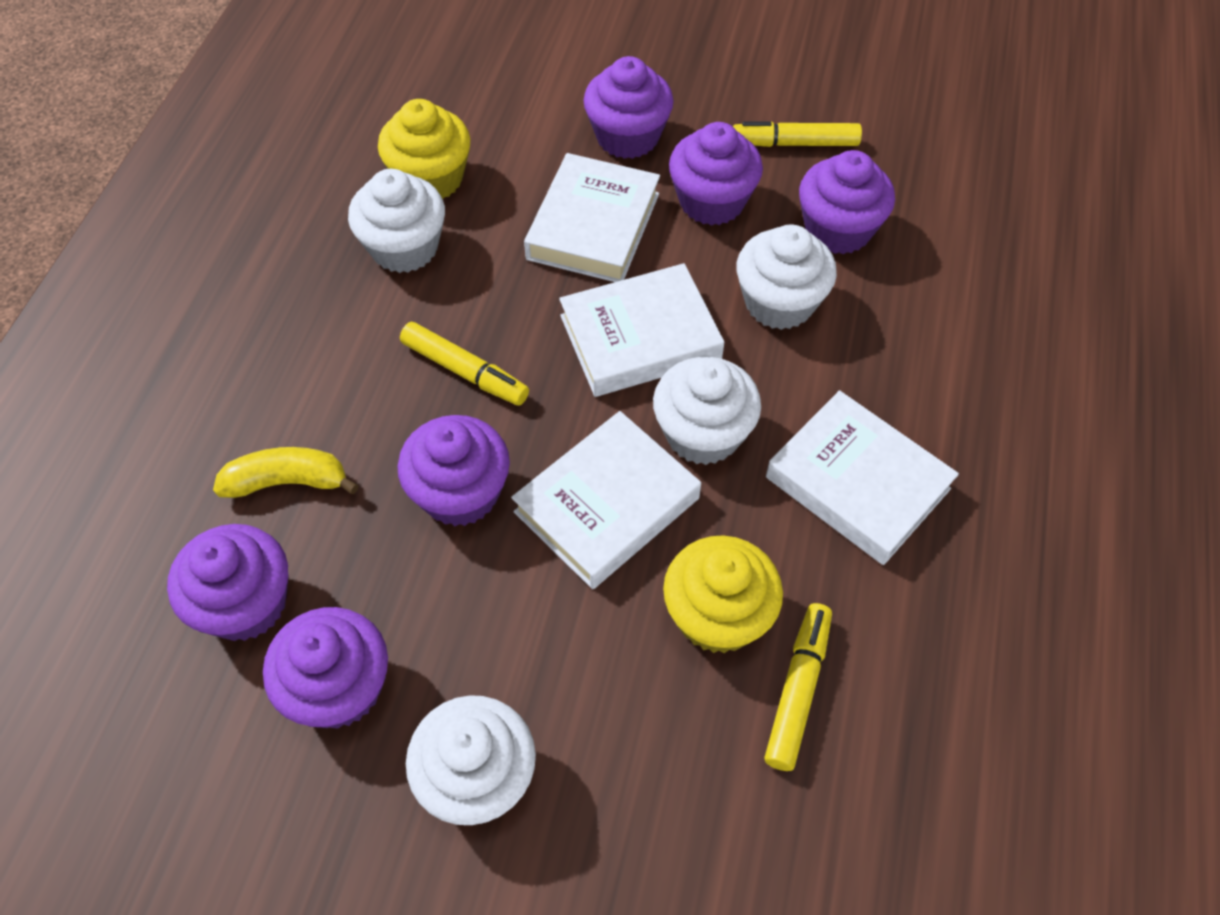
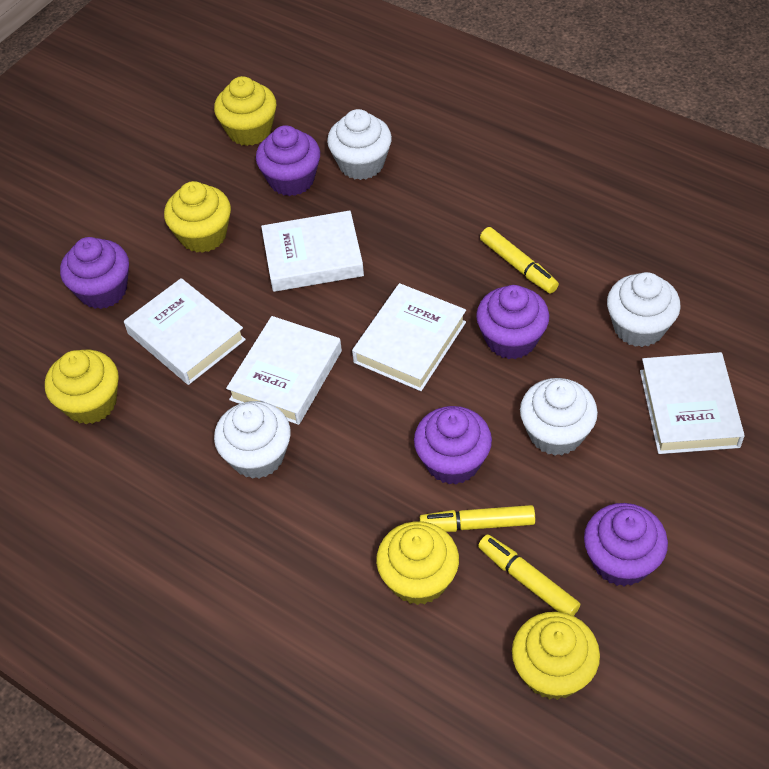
purple cupcake: [167,524,289,641] [263,607,388,728] [398,415,510,526] [583,56,673,159] [669,122,763,226] [799,150,895,254] = 6 -> [60,237,129,309] [256,125,320,196] [414,406,492,484] [476,285,549,359] [584,503,668,586] = 5
white book: [511,411,701,589] [524,153,660,282] [559,263,725,397] [766,390,959,565] = 4 -> [124,278,246,385] [226,316,342,425] [261,210,364,292] [352,283,466,391] [640,352,745,454] = 5
yellow banana: [213,447,359,498] = 1 -> none = 0
yellow cupcake: [378,99,470,199] [663,535,783,653] = 2 -> [45,350,119,424] [164,181,231,253] [214,76,276,146] [376,521,459,605] [512,612,600,700] = 5

